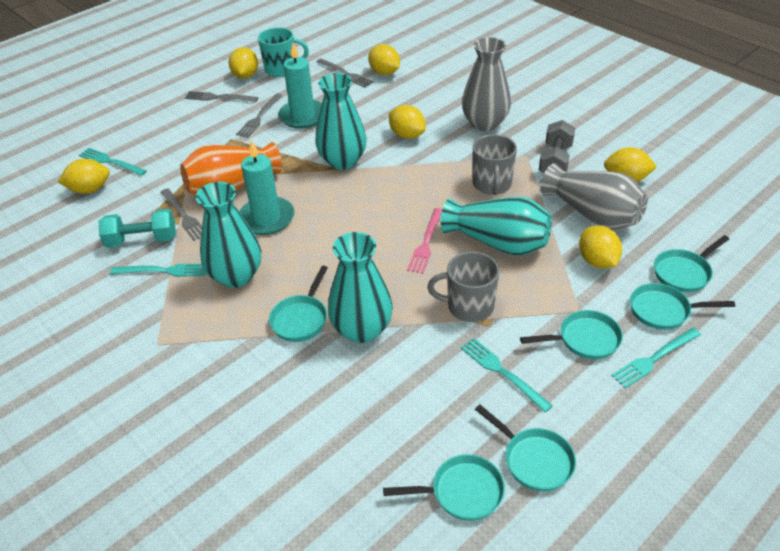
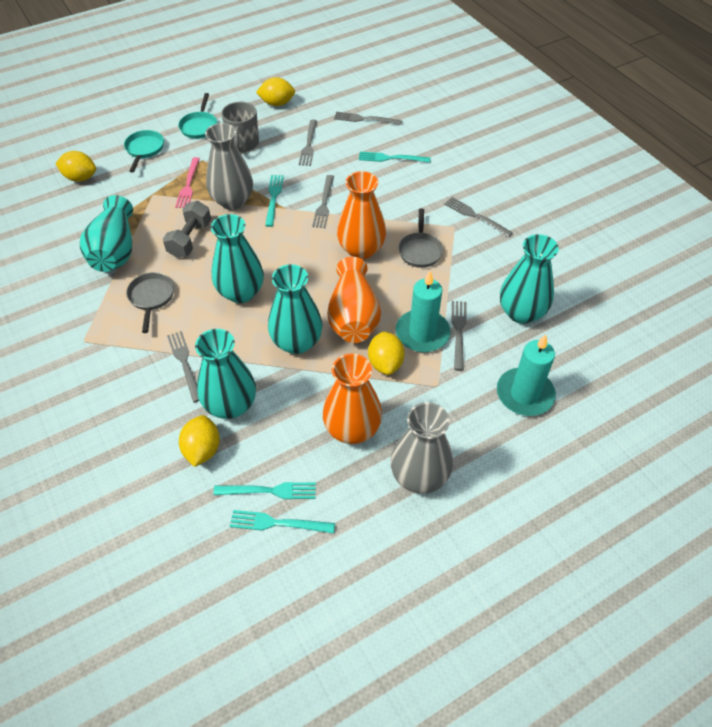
grey fork: [161,188,202,241] [185,91,258,102] [236,93,283,138] [317,59,374,88] = 4 -> [167,331,199,402] [299,120,317,166] [312,175,334,228] [334,112,402,125] [444,197,513,237] [451,301,467,371] = 6
grey mug: [427,252,500,322] [473,134,517,195] = 2 -> [221,102,259,152] = 1
grey pan: none = 0 -> [126,272,174,333] [398,208,443,268] = 2
orange vase: [180,142,282,195] = 1 -> [323,353,382,444] [327,257,381,343] [337,171,386,259] = 3
turquoise dumbbell: [99,209,176,248] = 1 -> none = 0
turquoise mug: [258,27,309,77] = 1 -> none = 0
turquoise pan: [269,266,328,342] [383,454,505,521] [475,404,576,491] [520,310,623,359] [630,283,735,330] [654,235,729,292] = 6 -> [124,130,164,173] [178,93,217,139] = 2
turquoise vase: [196,182,261,288] [315,73,367,170] [328,232,393,343] [441,197,552,255] = 4 -> [80,195,133,272] [195,329,256,419] [211,214,264,303] [268,264,323,354] [500,234,559,324] = 5
yellow lemon: [58,159,110,194] [229,47,258,79] [368,44,400,75] [389,105,426,139] [579,226,622,268] [604,147,657,182] = 6 -> [55,151,96,182] [179,415,220,467] [256,77,295,106] [368,331,405,375] = 4

